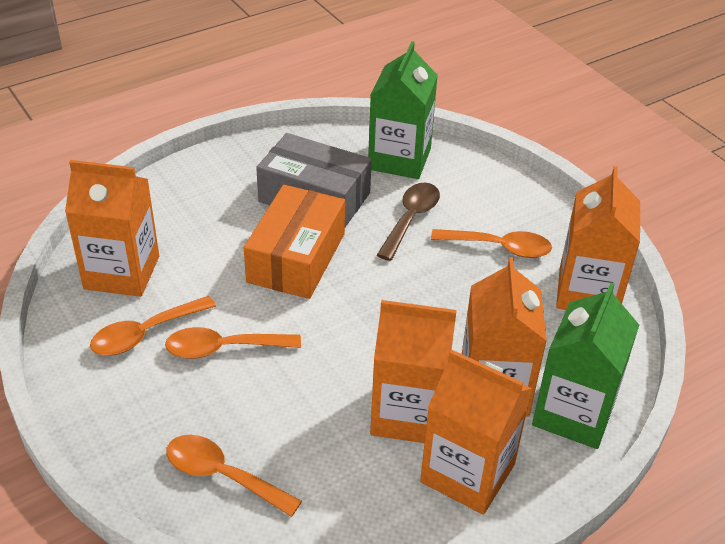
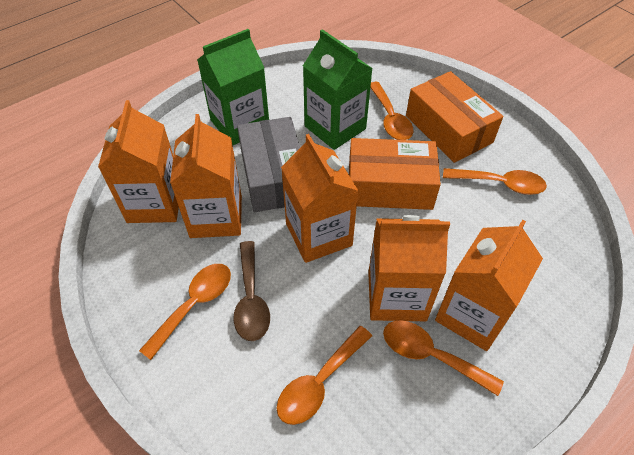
orange box: [244,185,345,299] = 1 -> [349,138,441,210] [406,71,503,163] = 2
orange spoon: [90,296,216,356] [165,327,301,359] [166,435,302,517] [431,229,552,258] = 4 -> [139,264,231,360] [277,326,372,425] [370,82,413,140] [383,320,504,396] [443,168,547,195] = 5

